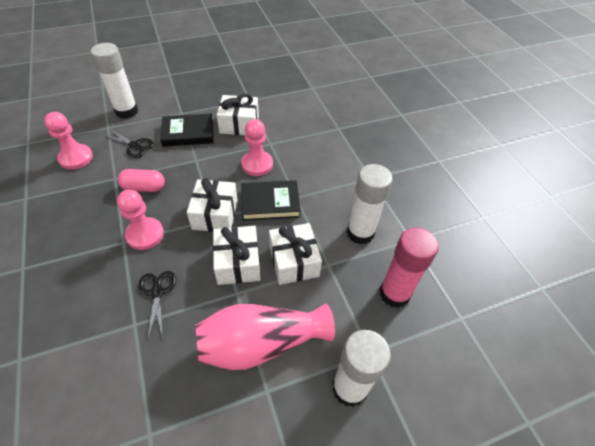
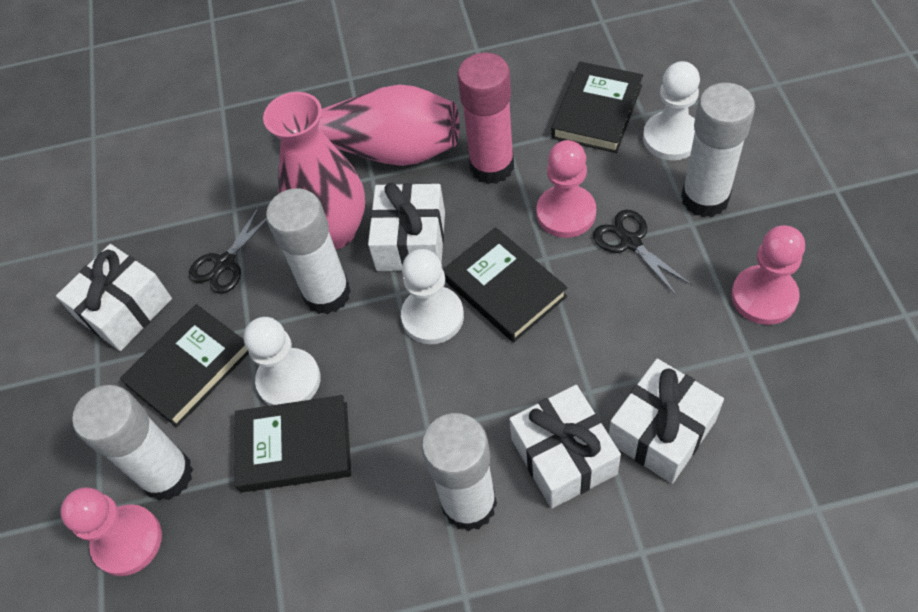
black book: [160,113,214,147] [241,180,301,221] = 2 -> [120,304,249,427] [234,395,351,493] [443,227,568,343] [551,62,643,153] = 4
pink capsule: [118,169,165,192] = 1 -> none = 0
pink vase: [195,304,335,370] = 1 -> [263,92,365,250] [318,85,459,166] = 2
white glue stick: [90,43,138,119] [332,330,391,407] [347,164,393,244] = 3 -> [72,385,193,501] [266,188,351,315] [421,413,497,531] [681,83,755,218] = 4
white pawn: none = 0 -> [244,317,321,406] [401,249,464,344] [643,61,700,160] = 3

